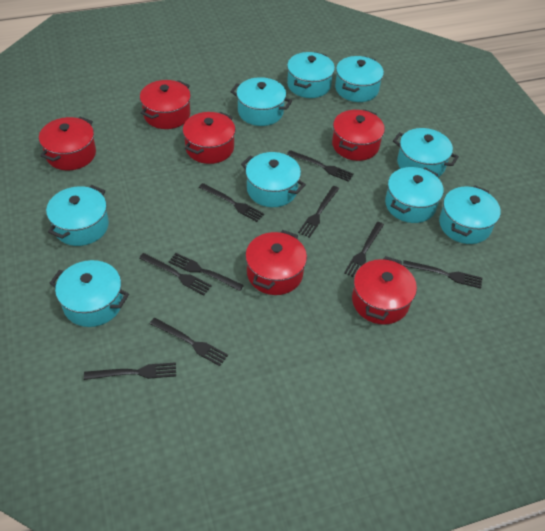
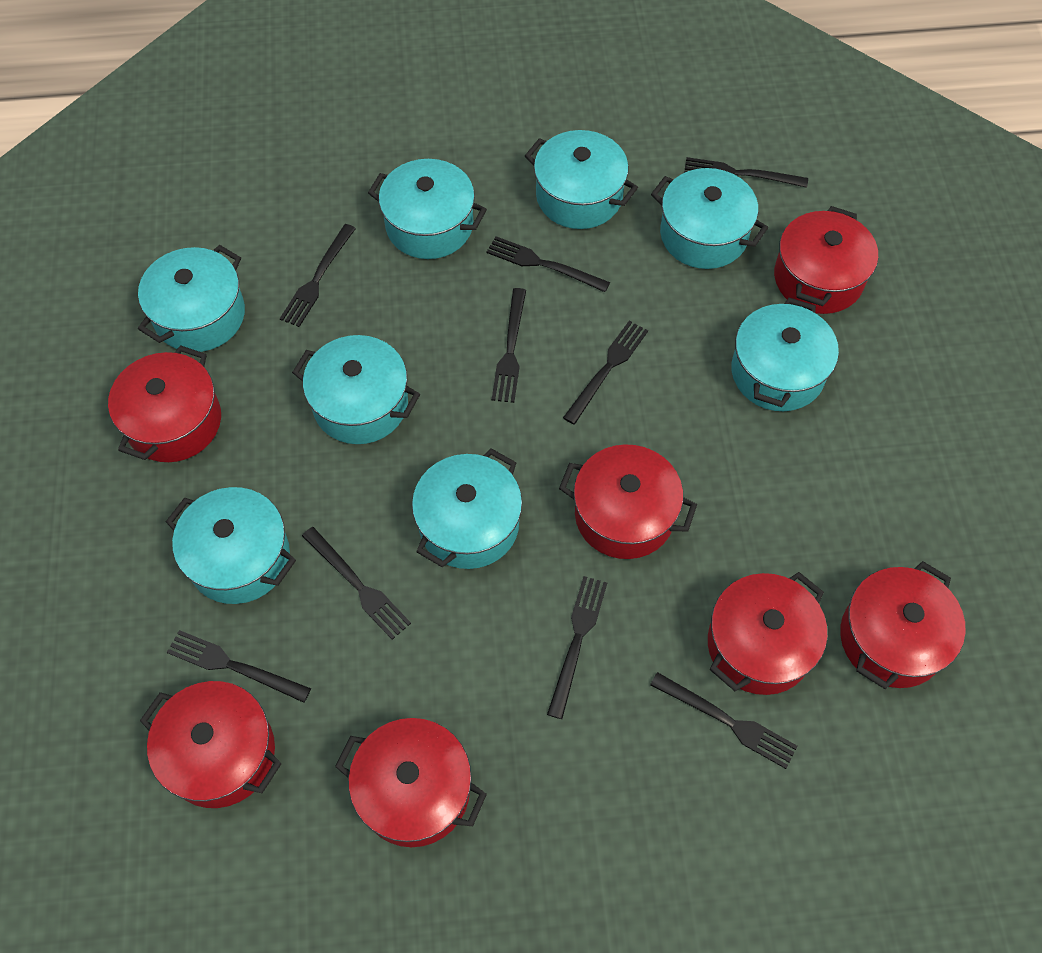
red pot: [39,117,96,170] [140,80,191,129] [183,112,236,164] [245,230,307,295] [332,109,385,161] [352,256,417,325] = 6 -> [108,345,221,462] [140,681,282,808] [335,718,487,847] [559,444,697,559] [708,572,827,695] [774,206,878,314] [840,561,966,689] = 7
turquoise pot: [46,185,109,246] [50,260,129,327] [230,77,292,126] [241,152,306,207] [287,52,335,98] [335,56,384,102] [385,167,444,223] [393,128,459,177] [439,185,501,244] = 9 -> [138,245,245,352] [166,487,296,604] [292,335,420,444] [368,159,487,259] [412,448,522,569] [525,130,638,229] [651,168,768,269] [731,298,839,411] = 8

